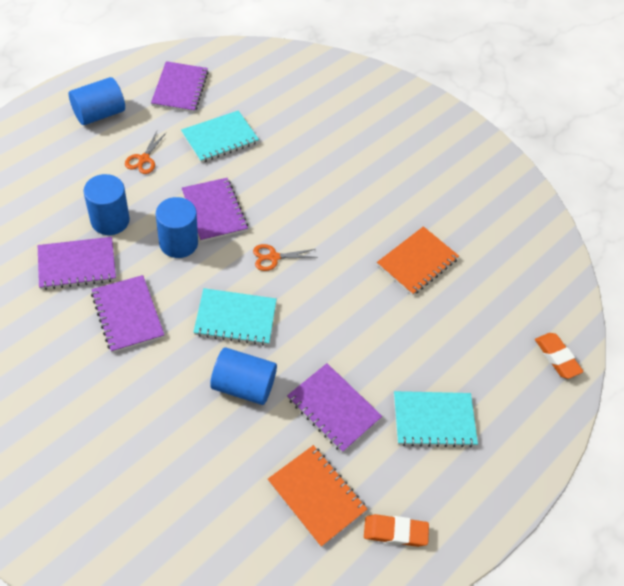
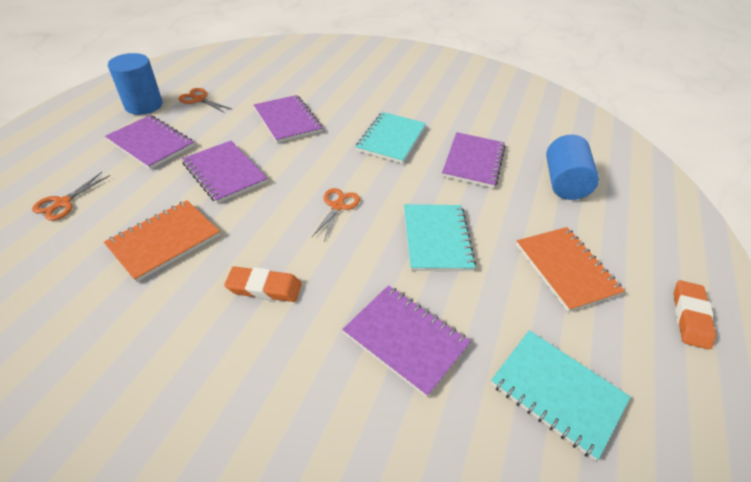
blue cylinder: [69,77,125,125] [83,174,130,235] [156,197,198,258] [210,347,277,405] = 4 -> [108,53,163,115] [546,135,599,200] = 2
orange scissors: [125,131,166,174] [253,244,318,271] = 2 -> [32,172,110,221] [179,88,233,113] [311,188,360,241] = 3

